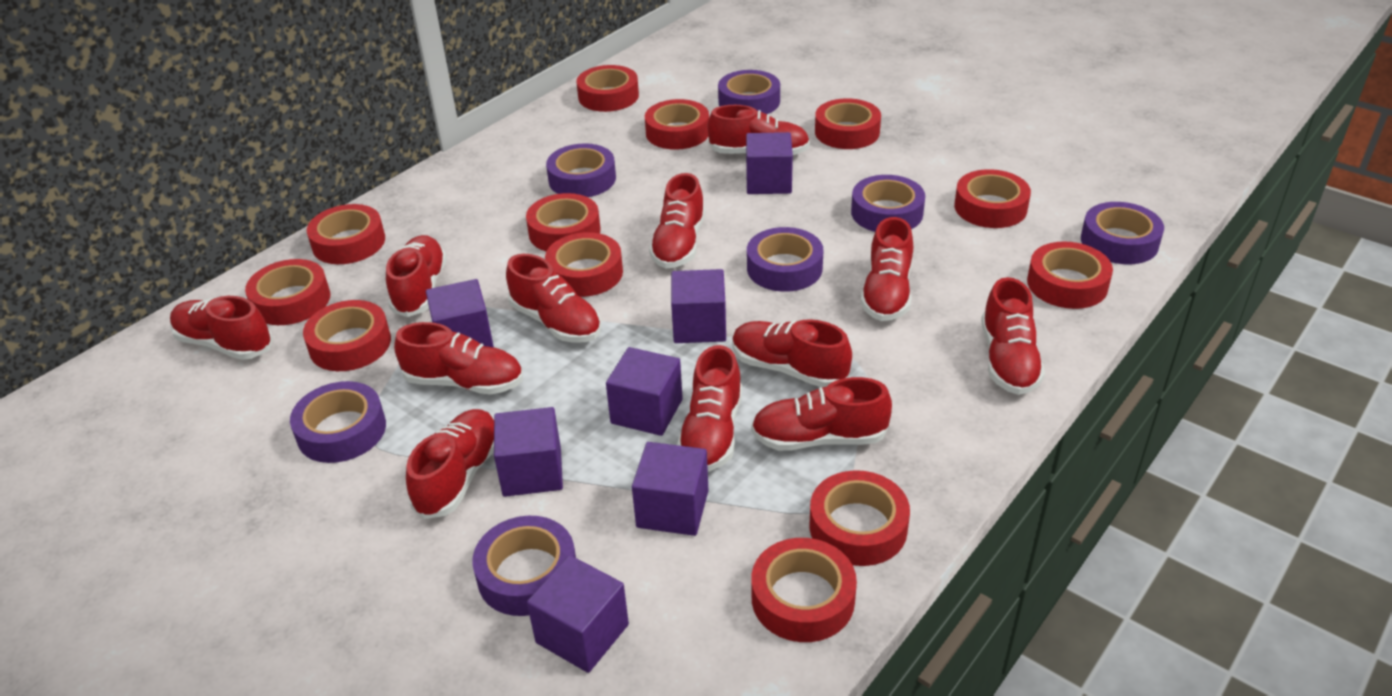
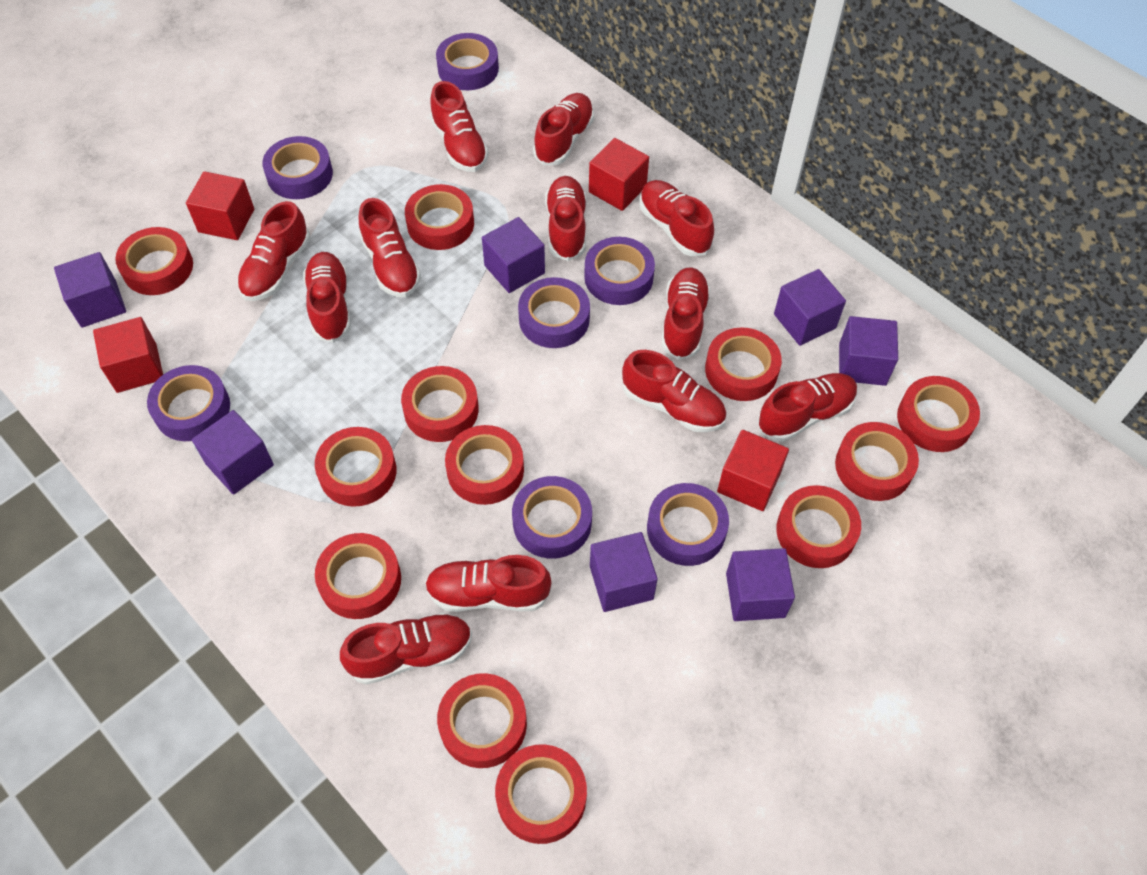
red cube: none = 0 -> [93,317,163,393] [186,171,254,240] [589,138,649,211] [717,430,789,511] = 4

